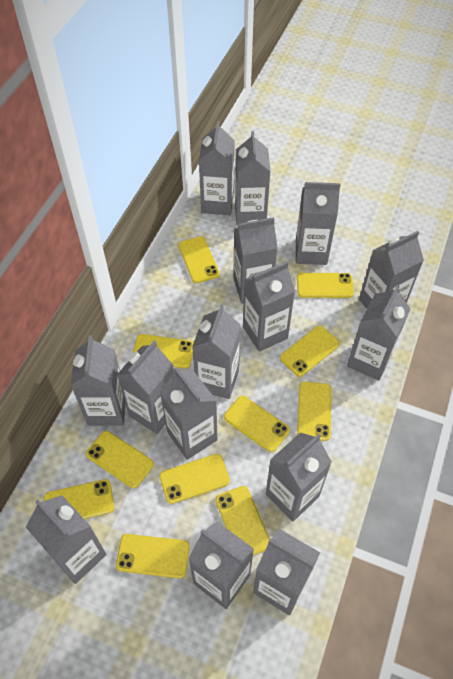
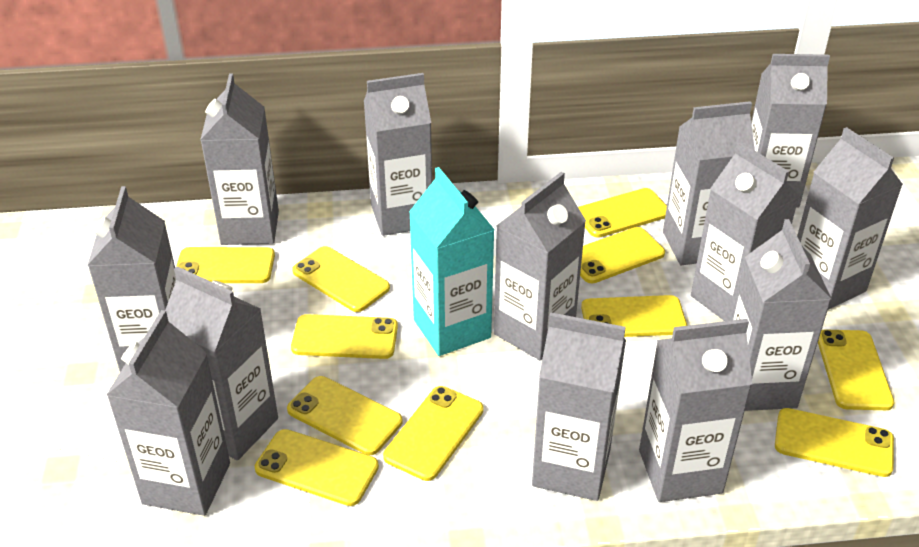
grey carton: [26,495,107,584] [71,335,126,426] [117,341,174,434] [160,367,218,460] [188,521,254,609] [192,305,241,399] [199,121,235,215] [233,217,278,304] [235,131,271,225] [243,262,295,352] [253,529,320,615] [266,433,332,522] [296,182,341,265] [347,285,410,381] [359,231,424,309] = 15 -> [87,186,176,372] [106,310,230,516] [165,266,278,460] [200,73,279,245] [364,73,432,236] [494,172,586,360] [532,312,626,501] [639,319,752,502] [663,101,755,265] [691,142,800,321] [731,219,832,411] [751,54,830,208] [797,127,903,310] = 13
turquoise carton: none = 0 -> [409,167,495,356] = 1

